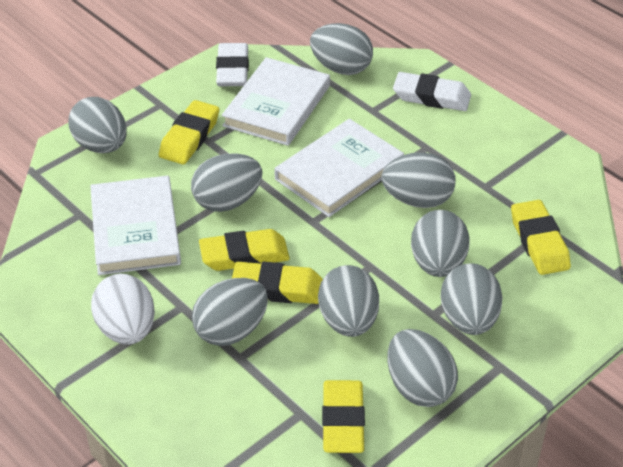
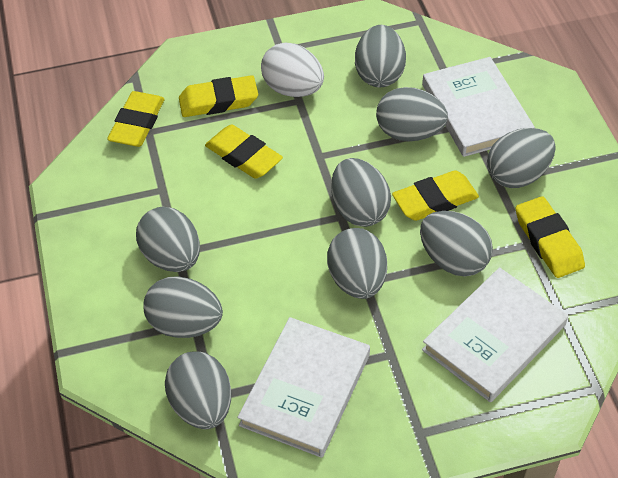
white eraser: [216,43,249,86] [393,72,471,111] = 2 -> none = 0

